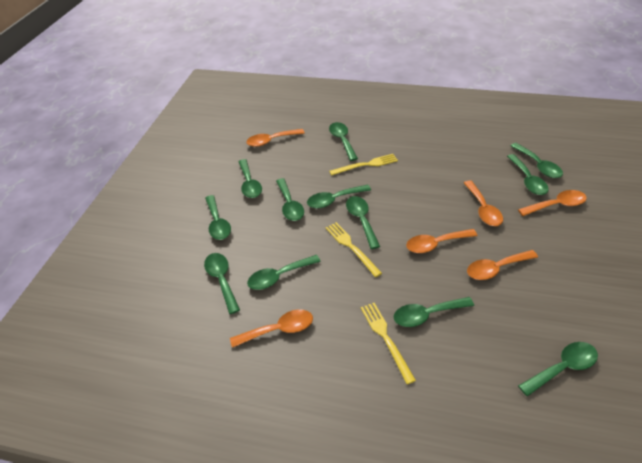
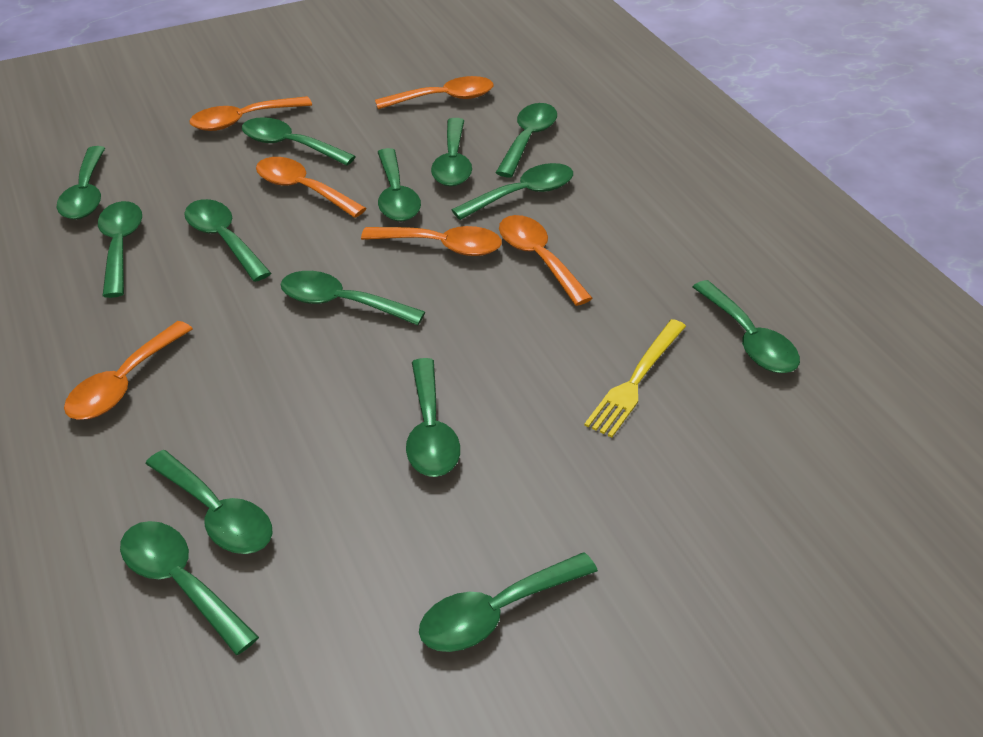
green spoon: [204,253,240,314] [205,195,231,240] [238,159,262,198] [247,255,321,290] [276,178,304,221] [307,185,371,209] [329,122,358,161] [346,196,380,249] [394,297,474,327] [507,154,549,195] [510,143,563,178] [518,342,598,397] = 12 -> [57,146,105,219] [98,201,142,298] [120,521,259,655] [145,450,273,554] [184,199,271,282] [242,117,356,166] [280,271,425,325] [377,148,421,221] [406,358,460,477] [419,552,598,652] [431,118,472,187] [452,163,573,220] [496,103,557,177] [693,280,800,373] = 14
yellow fork: [326,222,382,277] [329,154,398,176] [361,303,416,384] = 3 -> [584,319,686,438] = 1

